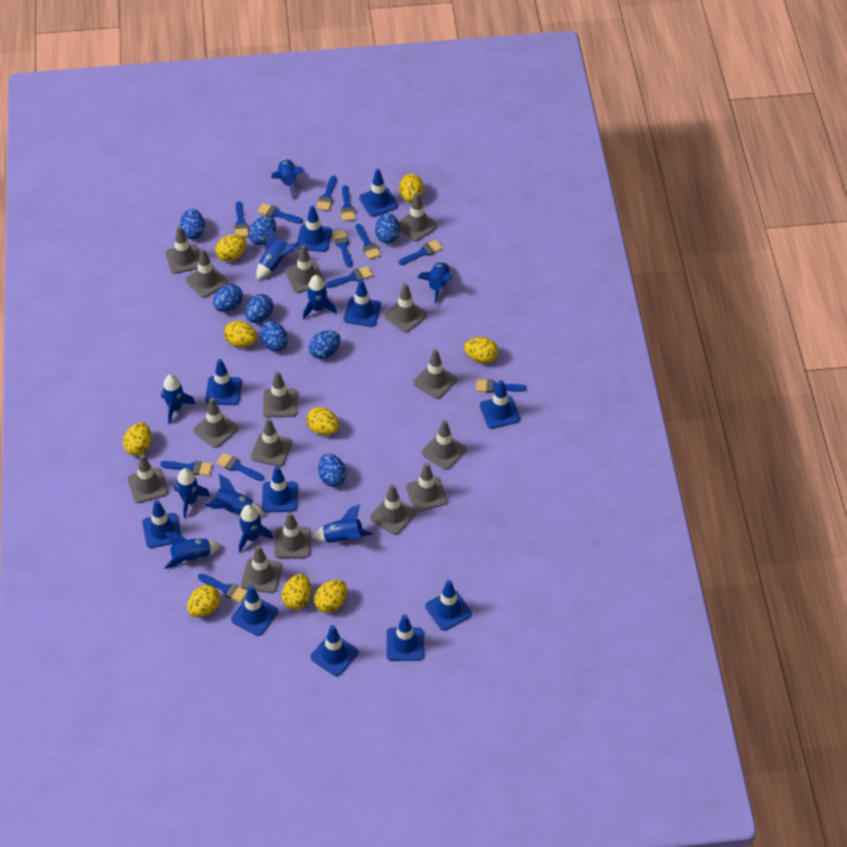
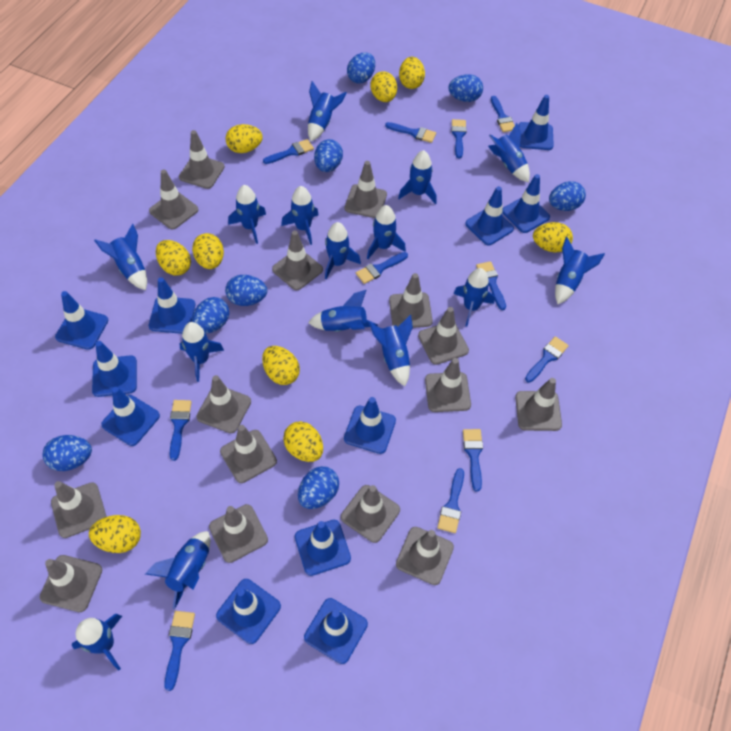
blue brush: [160,461,212,476] [198,574,247,603] [216,453,264,481] [234,201,249,237] [257,203,303,224] [316,175,336,211] [326,266,373,288] [332,230,352,267] [341,185,355,221] [356,224,381,259] [398,240,443,265] [476,379,527,393] = 12 -> [164,611,195,691] [170,400,192,461] [263,139,314,164] [356,252,408,284] [385,122,436,143] [437,468,464,533] [451,119,467,158] [463,429,483,492] [476,261,506,310] [491,96,515,132] [525,336,569,383] = 11
blue rocket: [161,375,195,424] [164,532,221,569] [174,468,210,518] [205,474,264,516] [239,505,273,552] [256,227,298,280] [272,159,304,199] [303,275,337,319] [312,504,373,543] [417,261,452,304] = 10 -> [72,613,122,670] [94,224,147,290] [145,531,210,609] [179,322,224,382] [228,185,266,244] [281,186,318,245] [308,81,346,141] [308,290,378,332] [325,222,361,279] [367,205,406,259] [369,314,413,386] [398,150,437,204] [453,268,495,326] [488,123,530,182] [555,237,605,304] = 15

